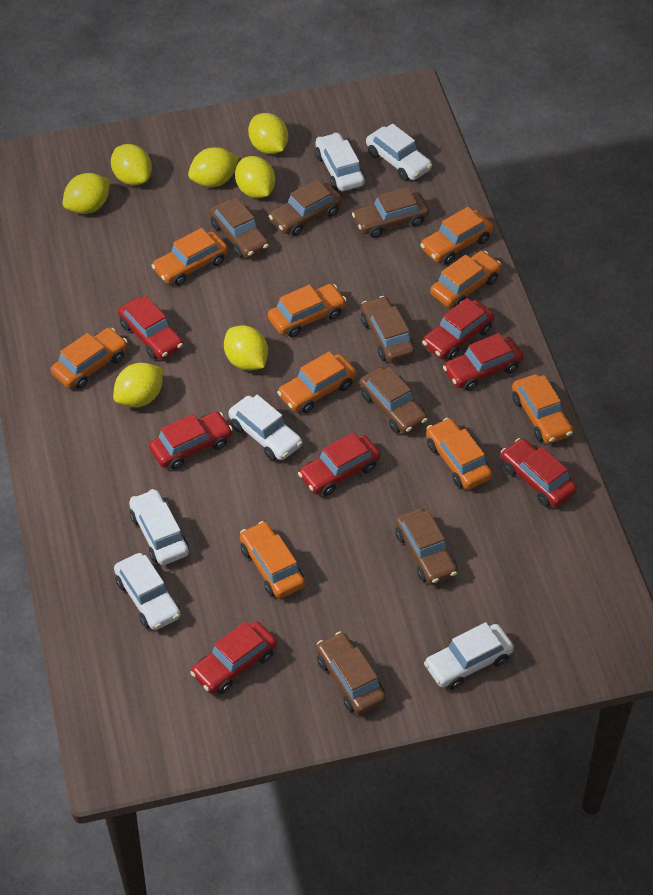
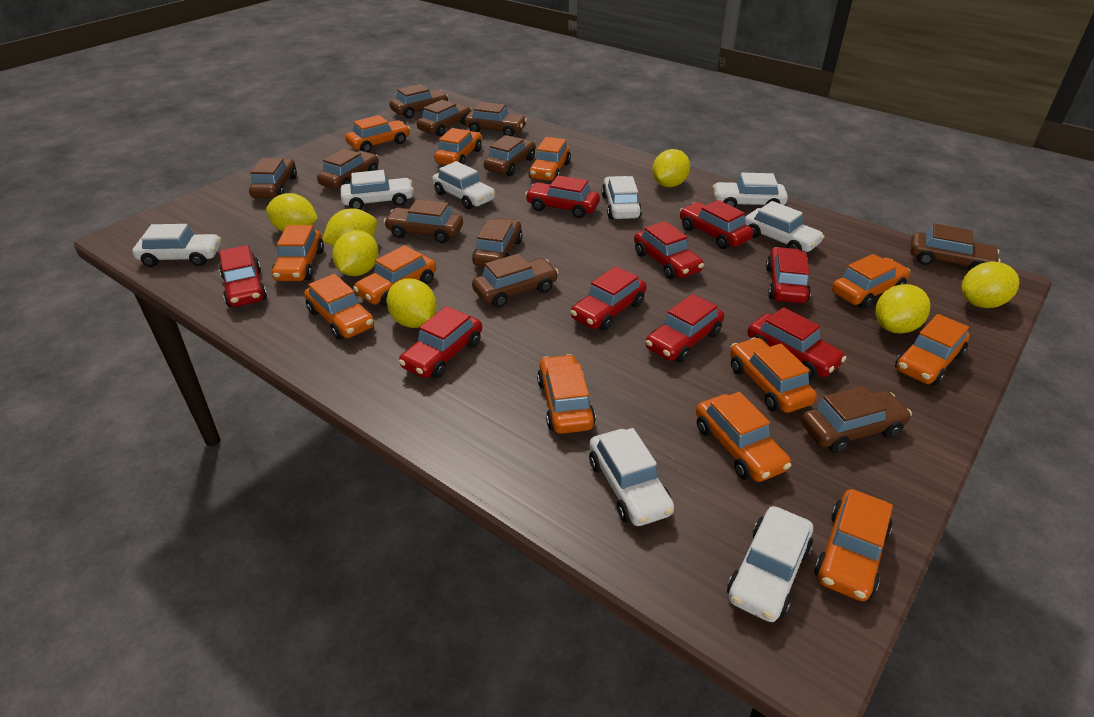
brown car: [209,197,269,258] [269,179,342,236] [317,632,386,715] [352,187,429,238] [359,367,428,434] [361,296,415,363] [395,508,458,585] = 7 -> [249,158,297,199] [317,149,379,189] [384,199,463,243] [389,84,448,118] [417,100,472,137] [464,102,527,136] [472,218,522,267] [472,253,559,307] [484,135,536,176] [801,386,912,453] [910,223,1001,271] = 11
orange car: [51,328,128,389] [151,228,228,286] [240,521,305,598] [268,284,346,337] [277,352,356,413] [420,207,493,264] [426,418,492,489] [430,251,501,308] [512,374,573,444] = 9 -> [272,225,324,281] [304,274,374,340] [345,115,410,153] [353,245,436,307] [434,128,482,165] [529,137,571,181] [537,354,596,434] [696,392,791,482] [730,337,817,413] [814,489,893,601] [832,254,910,309] [895,314,970,386] = 12
red car: [118,296,183,360] [149,412,233,470] [190,621,277,694] [298,433,380,496] [422,298,494,360] [443,333,523,391] [501,438,577,507] = 7 -> [219,245,267,307] [399,306,482,379] [525,175,600,218] [570,266,646,331] [634,221,704,279] [645,294,724,363] [680,200,753,249] [747,307,846,379] [766,247,811,303] = 9
white car: [114,553,181,630] [129,489,189,565] [228,395,302,461] [315,132,365,191] [366,124,432,181] [424,622,514,689] = 6 -> [132,224,221,267] [340,170,414,210] [432,161,495,209] [589,428,674,526] [602,176,642,219] [713,173,788,208] [727,506,813,622] [745,201,825,252] = 8

